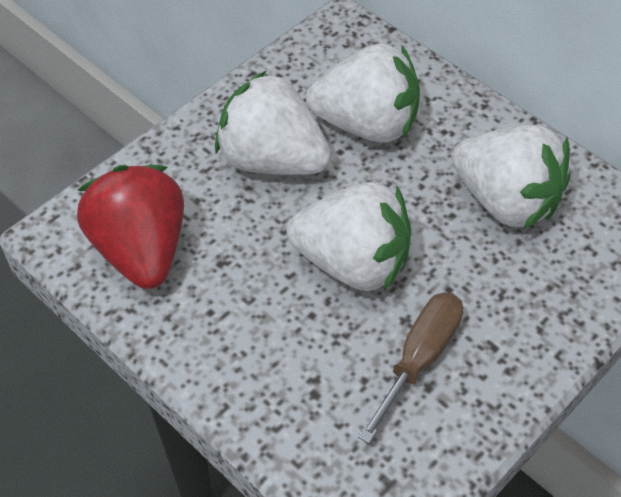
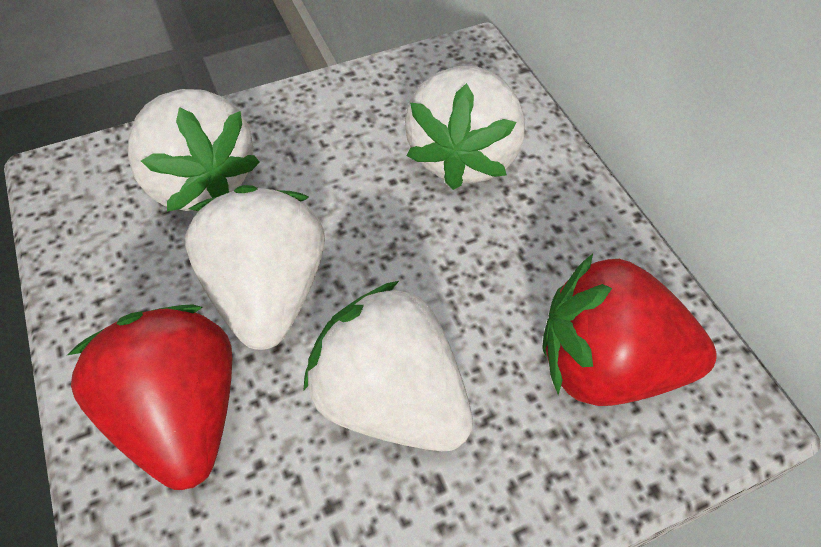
brown screwdriver: [358,292,463,444] = 1 -> none = 0
red strawberry: [77,165,184,289] = 1 -> [68,304,232,490] [542,254,716,406] = 2

